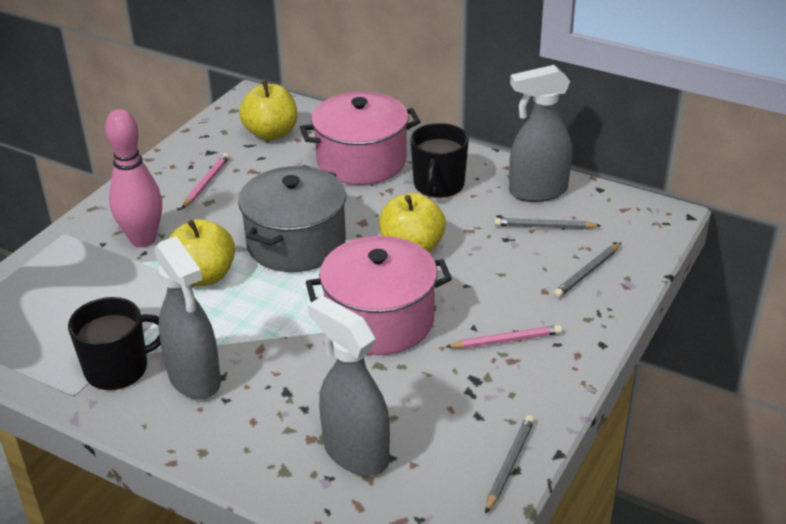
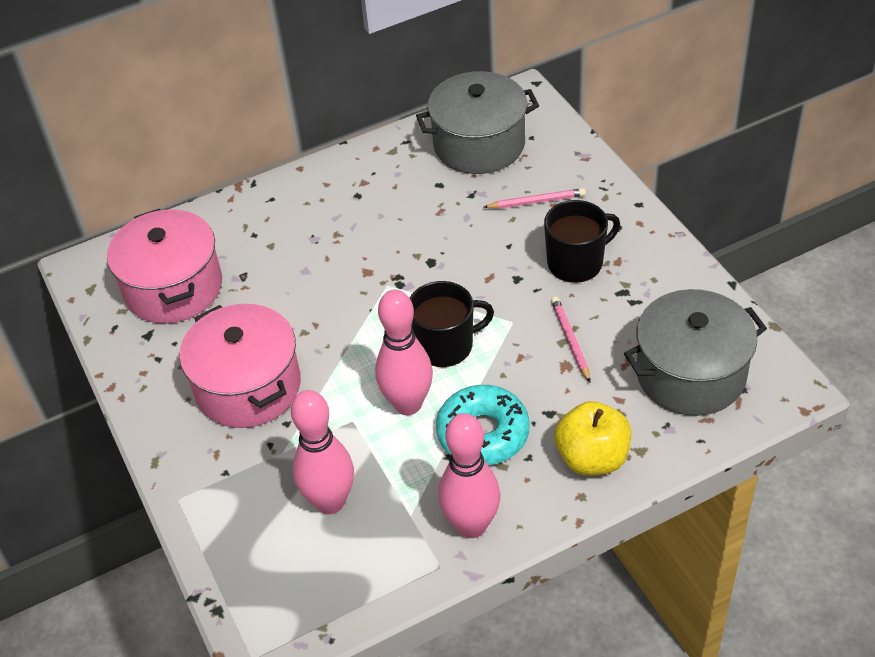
grey pencil: [485,415,535,514] [494,218,601,229] [554,242,621,298] = 3 -> none = 0
grey pot: [238,166,346,272] = 1 -> [416,71,539,174] [624,289,767,416] = 2
grey spray bottle: [154,236,221,400] [308,296,390,476] [509,65,572,202] = 3 -> none = 0
pink bowling pin: [105,109,162,247] = 1 -> [291,390,354,514] [375,290,433,415] [438,413,501,538] = 3
turquoise donut: none = 0 -> [436,385,530,465] = 1
yellow apple: [169,219,235,286] [239,81,297,140] [379,193,446,253] = 3 -> [555,401,631,475] = 1

